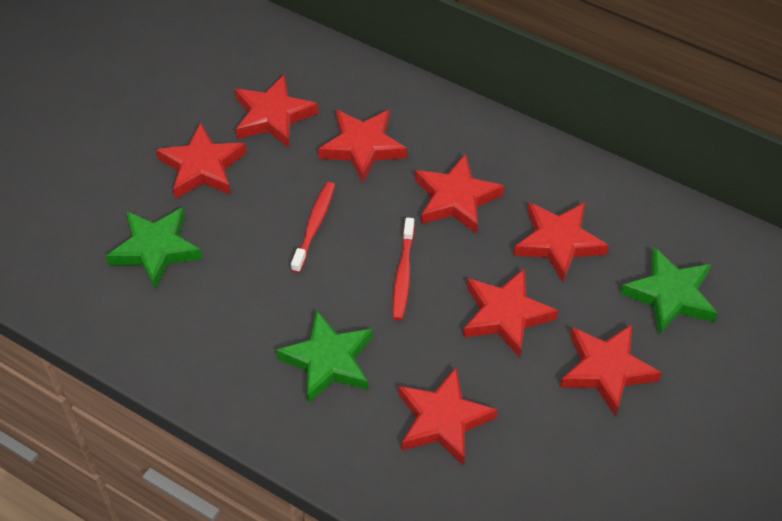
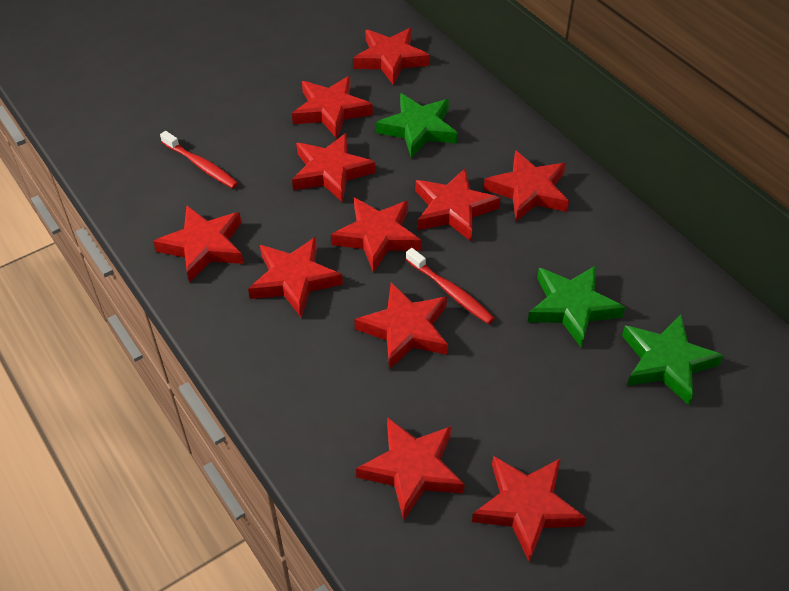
red star: [156,123,247,199] [235,74,319,148] [318,109,407,183] [398,367,498,466] [415,154,504,234] [463,268,559,358] [514,202,609,283] [560,324,662,416] = 8 -> [153,206,244,283] [248,237,343,318] [292,76,373,138] [292,133,376,203] [331,198,422,272] [353,28,430,85] [354,283,448,370] [356,417,465,521] [415,168,501,241] [472,456,586,562] [484,150,569,222] = 11

